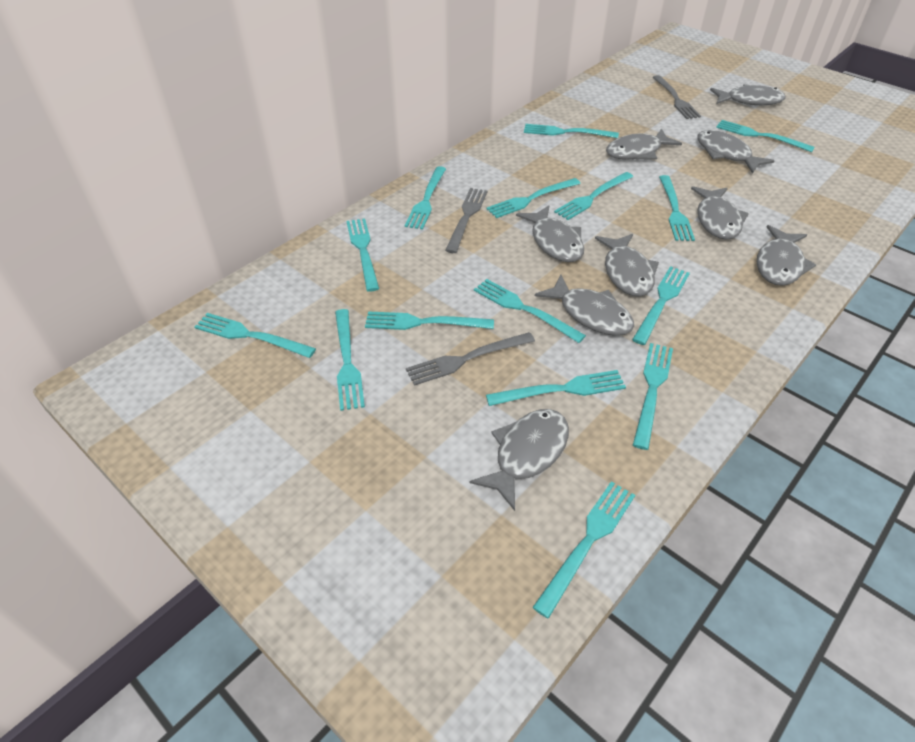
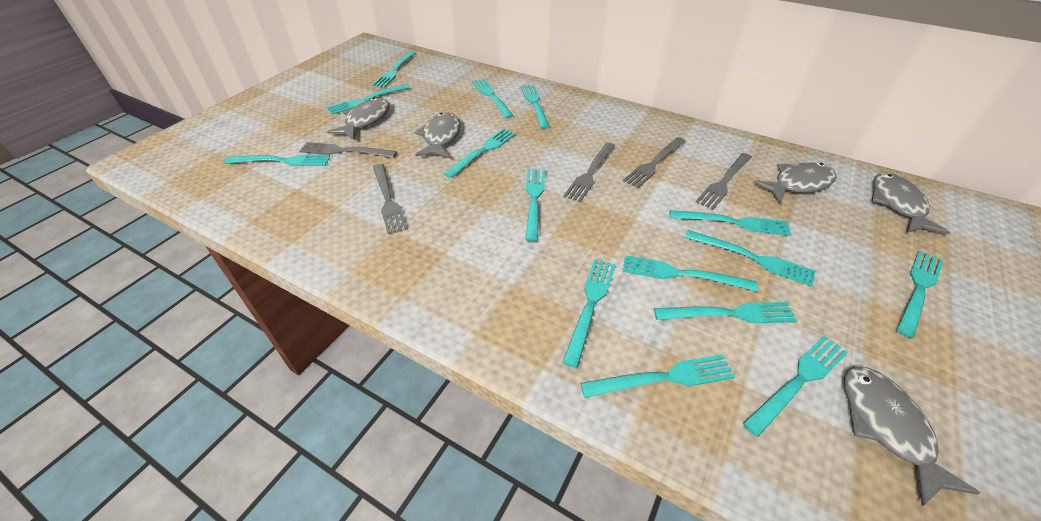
grey fish: [469,409,569,511] [516,206,584,262] [535,274,634,336] [595,234,659,297] [606,128,682,160] [691,186,749,240] [697,130,774,174] [710,84,786,106] [757,225,816,286] = 9 -> [327,98,390,140] [415,112,461,158] [753,162,836,204] [844,366,980,506] [872,172,950,235] = 5
grey fork: [406,332,535,386] [445,188,487,253] [653,75,701,119] = 3 -> [299,142,397,158] [373,164,408,234] [563,143,615,202] [623,137,685,188] [696,153,752,210] = 5

